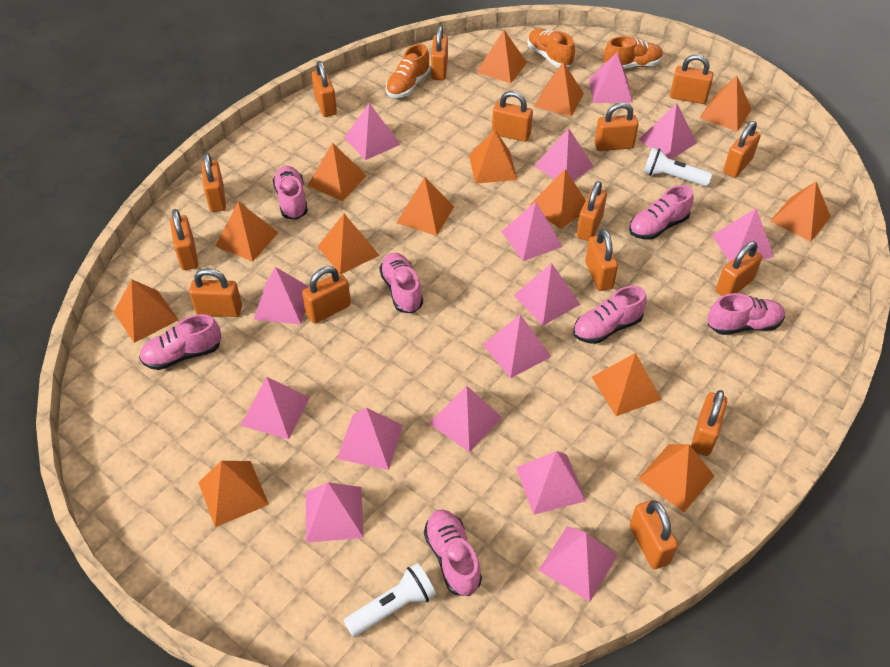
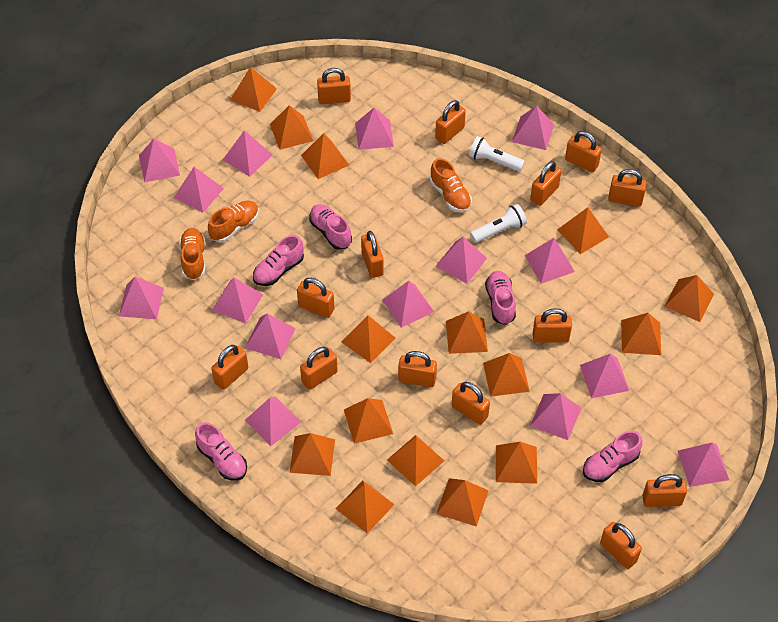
orange padlock: [170,209,198,270] [189,268,242,317] [201,153,226,212] [302,266,351,324] [312,61,337,117] [431,26,448,80] [492,91,533,142] [577,181,607,241] [585,229,618,291] [594,102,639,151] [630,500,678,569] [670,54,713,104] [691,390,727,456] [716,242,763,296] [723,121,761,178] = 15 -> [211,345,248,390] [297,278,334,318] [300,347,338,390] [317,68,351,104] [361,231,384,278] [398,351,437,387] [435,100,466,144] [452,382,490,425] [530,161,561,206] [533,308,572,343] [565,131,602,173] [600,522,642,569] [608,169,647,207] [642,474,687,507] = 14
orange pyramid: [114,279,179,343] [198,461,269,527] [216,202,279,262] [307,143,367,201] [317,214,380,274] [397,177,454,236] [469,129,517,184] [476,30,527,84] [529,169,586,229] [534,62,584,117] [592,353,661,416] [638,444,714,512] [700,76,752,132] [770,182,831,242] = 14 -> [230,67,277,112] [270,105,314,150] [290,433,335,476] [301,133,349,179] [336,481,395,534] [341,315,395,363] [344,398,393,444] [387,435,444,487] [436,478,489,527] [446,311,488,354] [483,353,530,397] [496,442,537,484] [557,207,609,254] [621,313,661,355] [664,275,714,322] = 15
pink shoe: [139,314,221,370] [273,166,308,220] [379,253,423,313] [424,509,482,596] [573,286,647,344] [629,185,694,240] [707,293,785,335] = 7 -> [195,422,247,481] [253,235,304,286] [309,204,352,250] [485,271,516,325] [583,431,643,482] = 5

